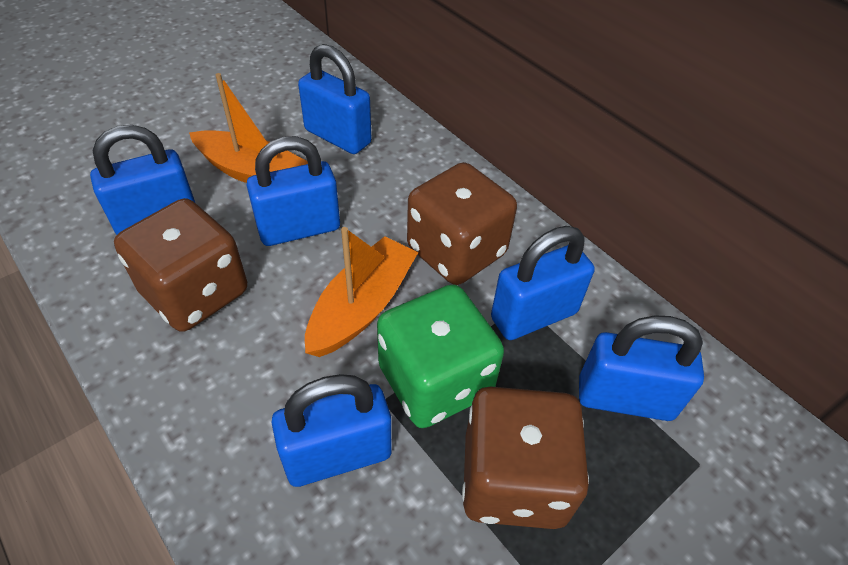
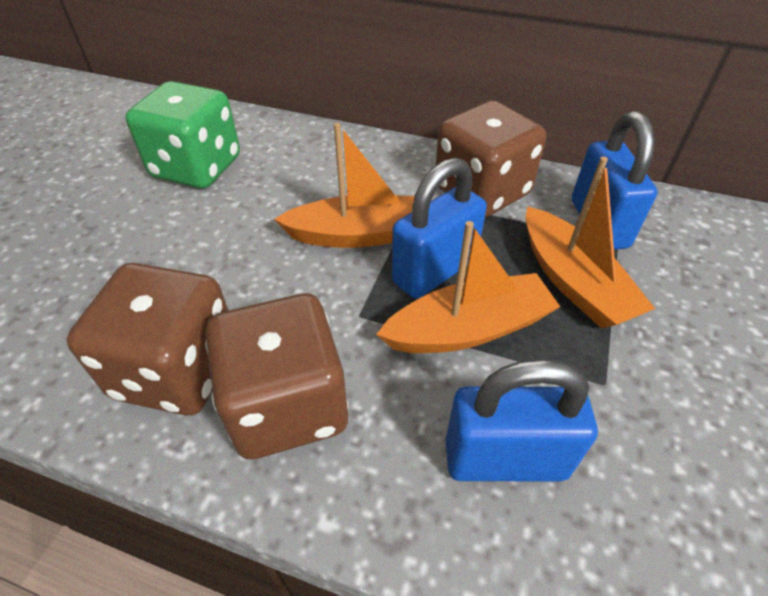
blue padlock: [90,125,195,235] [246,136,340,246] [272,374,392,487] [298,44,372,154] [491,226,594,340] [579,315,704,421] = 6 -> [392,158,487,299] [446,359,598,482] [572,111,658,250] = 3
orange boat: [189,73,308,183] [305,227,418,357] = 2 -> [274,123,415,248] [376,221,560,353] [526,157,655,329] = 3

